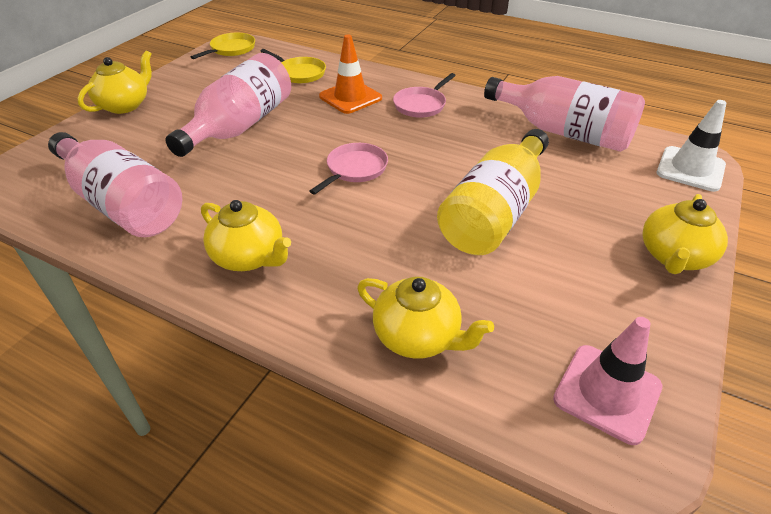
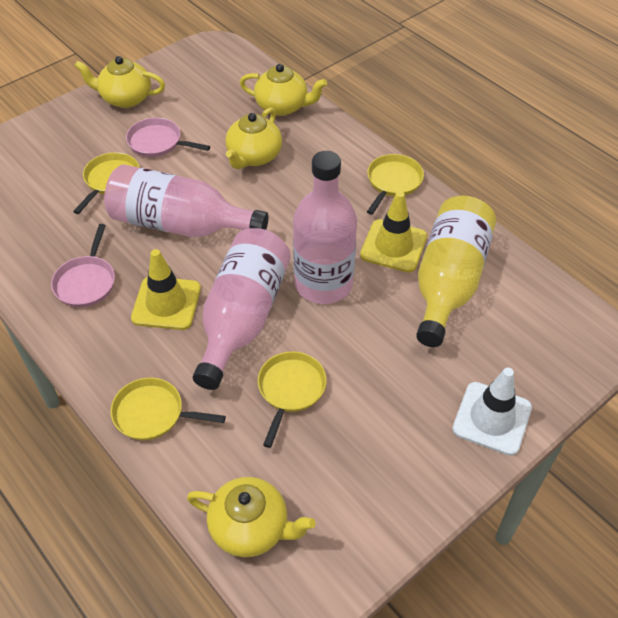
orange traffic cone: [319,35,382,114] = 1 -> none = 0
pink traffic cone: [553,317,662,445] = 1 -> none = 0
yellow pan: [190,33,255,59] [260,49,326,83] = 2 -> [73,152,140,214] [111,377,226,440] [258,351,327,448] [367,154,424,215] = 4
yellow traffic cone: none = 0 -> [131,249,201,330] [360,191,427,272] = 2

